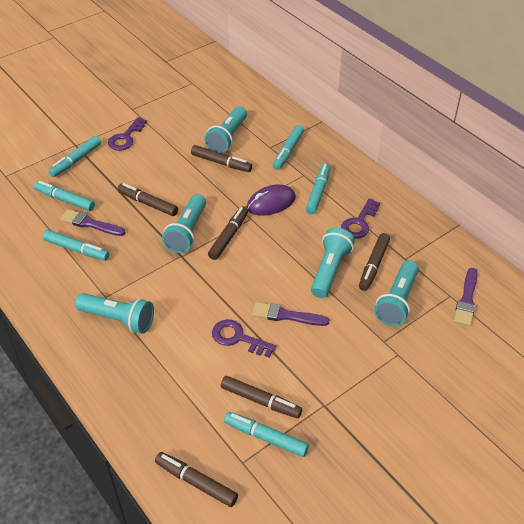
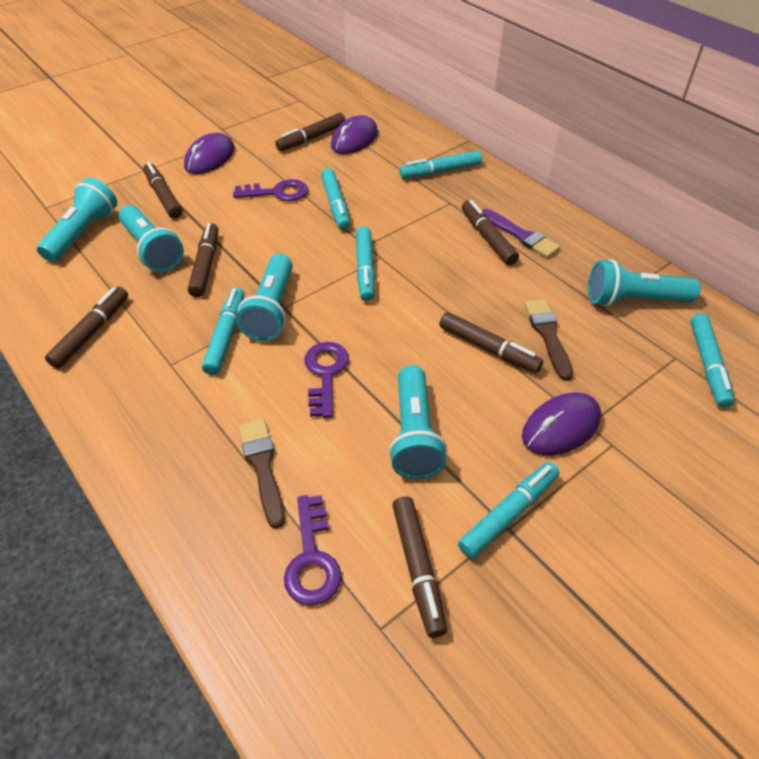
brown brush: none = 0 -> [239,419,285,529] [524,299,573,381] = 2
brown marker: [118,183,178,216] [155,452,238,507] [191,145,252,172] [208,206,248,260] [221,376,302,418] [359,233,390,291] = 6 -> [45,287,128,369] [143,162,182,219] [188,223,218,297] [275,113,346,151] [392,496,447,638] [439,312,543,373] [462,200,519,265] = 7
purple brush: [60,209,125,236] [252,302,329,326] [454,268,478,326] = 3 -> [482,209,560,258] = 1
purple mouse: [247,184,296,216] = 1 -> [184,133,235,174] [331,115,378,154] [522,392,601,456] = 3

